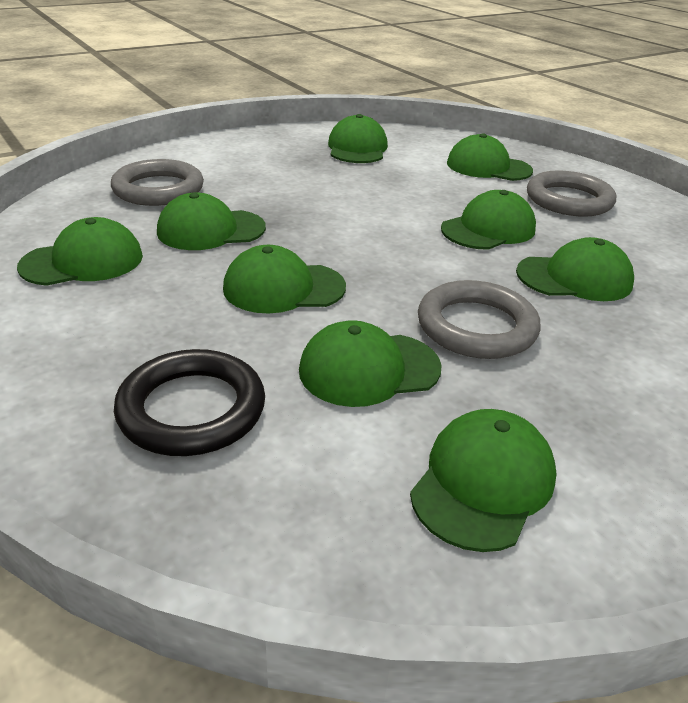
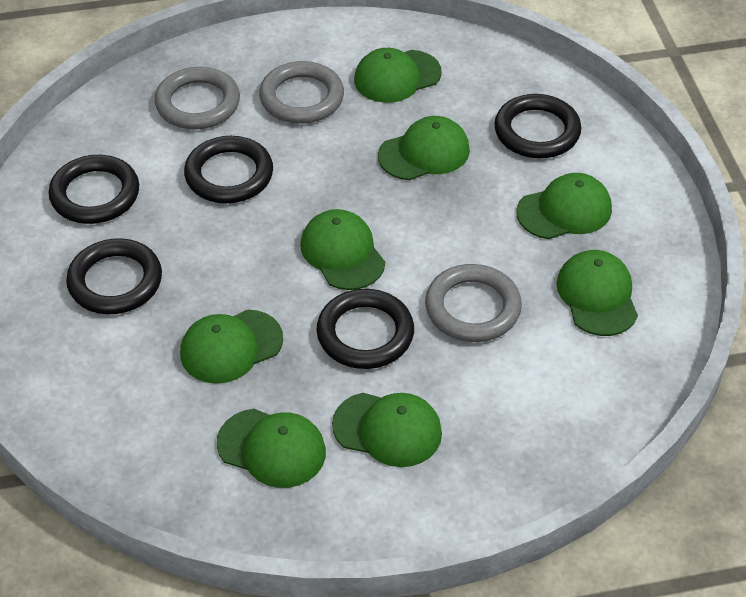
black ring: [114,349,265,456] = 1 -> [48,155,139,224] [66,238,162,314] [184,136,273,203] [316,289,414,369] [494,94,581,158] = 5
green cap: [17,217,143,286] [157,193,266,250] [223,245,346,313] [299,320,442,407] [328,114,388,163] [410,409,557,552] [441,190,536,250] [447,133,533,181] [516,237,634,301] = 9 -> [180,310,283,384] [217,409,326,488] [300,209,385,290] [332,393,442,467] [354,48,442,103] [378,116,470,180] [517,173,612,239] [556,250,638,336] = 8

